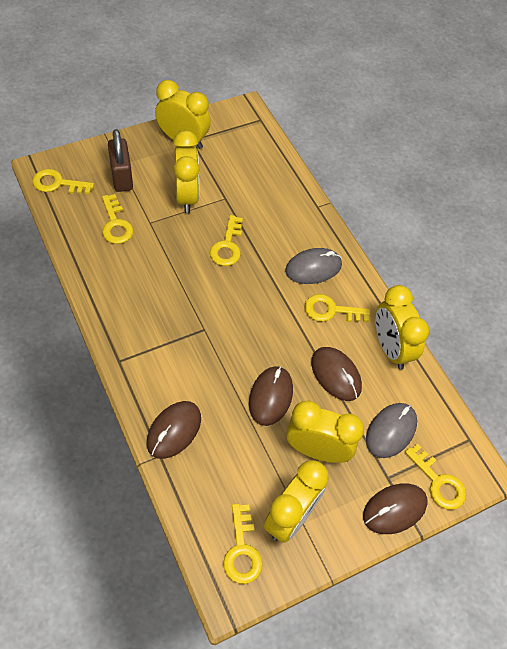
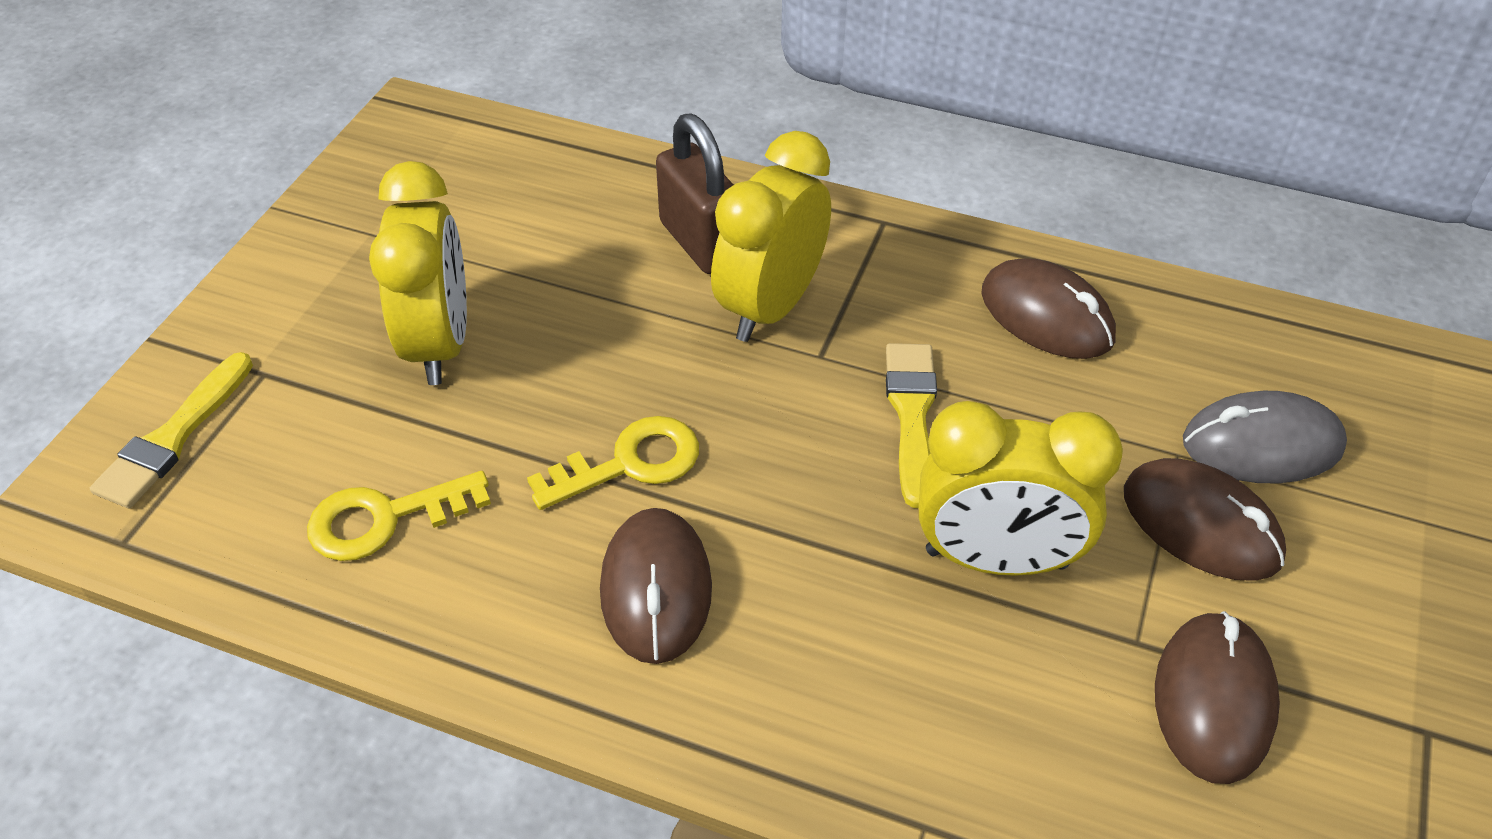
grey mouse: [285,248,342,284] [366,403,417,458] = 2 -> [1183,391,1347,484] = 1
yellow brush: none = 0 -> [90,352,253,508] [886,343,937,508] = 2
yellow clock: [155,80,211,149] [173,130,200,213] [264,460,329,543] [286,401,364,463] [376,285,429,369] = 5 -> [369,161,467,385] [711,131,831,342] [919,401,1123,576] = 3
yellow key: [32,169,94,194] [102,194,133,244] [210,215,243,266] [223,504,263,584] [305,294,370,322] [405,443,466,510] = 6 -> [307,471,491,561] [527,416,699,510] = 2

